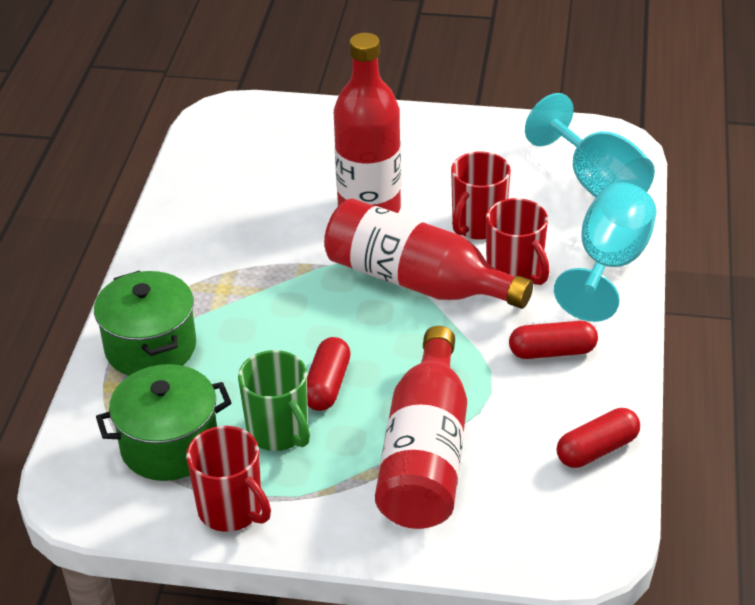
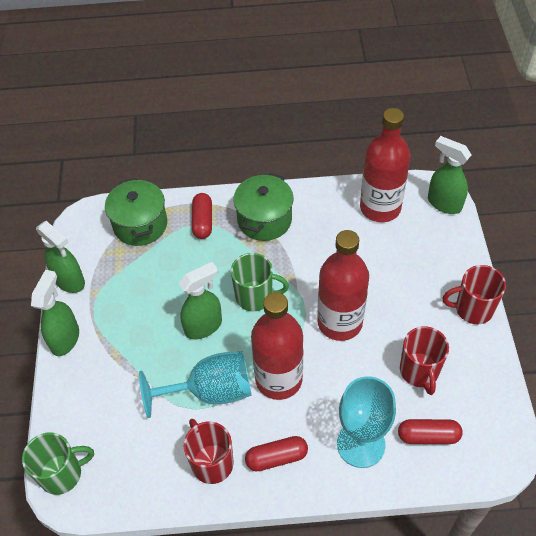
green mug: [238,350,310,451] = 1 -> [22,432,94,495] [231,253,289,311] = 2
green spray bottle: none = 0 -> [31,270,79,356] [36,221,85,293] [178,262,222,339] [428,136,471,214] = 4

